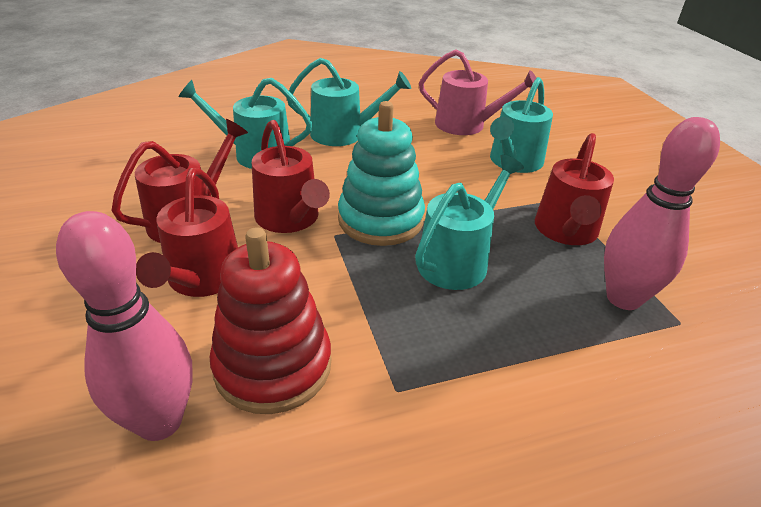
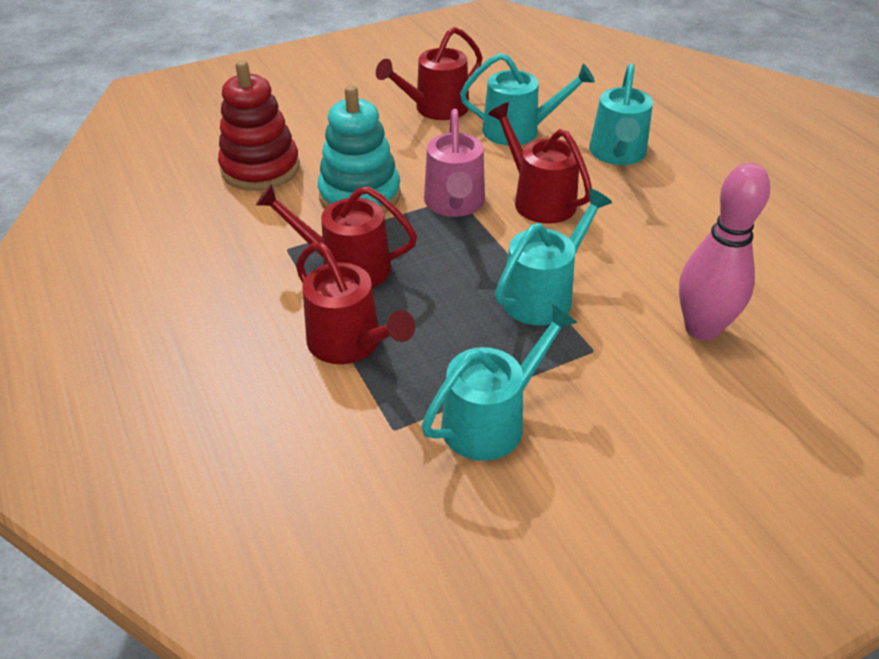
pink bowling pin: [56,211,193,441] [604,117,720,310] = 2 -> [679,163,770,341] = 1

